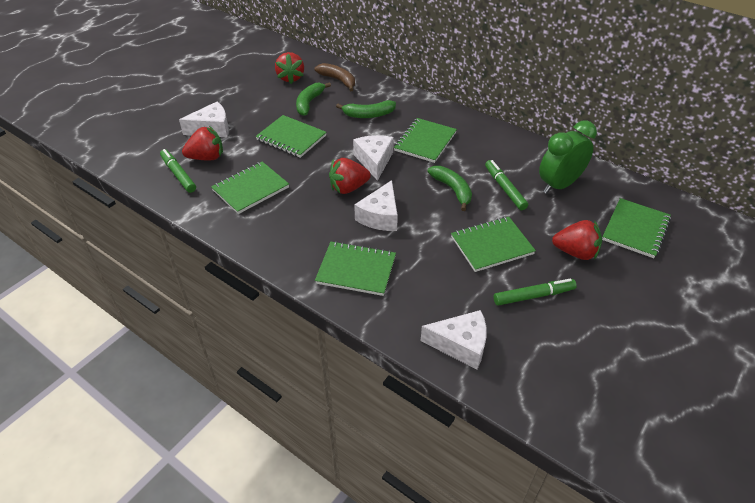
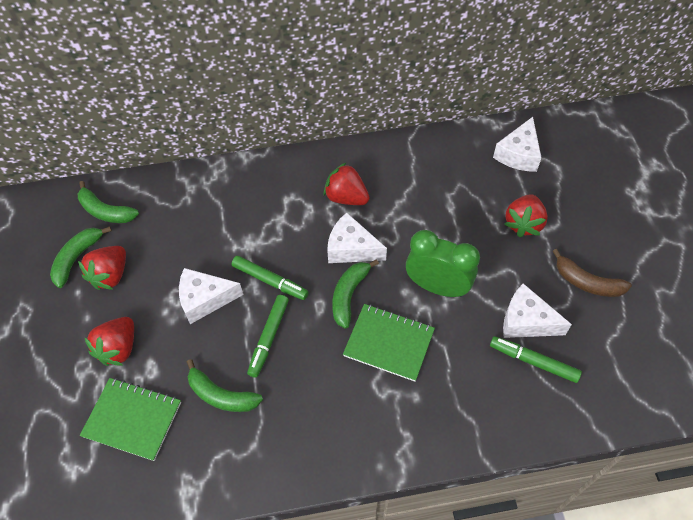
green banana: [296,82,331,116] [336,100,396,118] [427,166,472,211] = 3 -> [50,226,112,288] [78,181,139,223] [187,359,263,412] [332,259,379,328] = 4
green notebook: [211,162,289,214] [256,115,327,158] [315,241,396,296] [394,118,457,163] [451,217,536,272] [602,198,671,258] = 6 -> [80,378,181,461] [343,304,435,382] = 2

